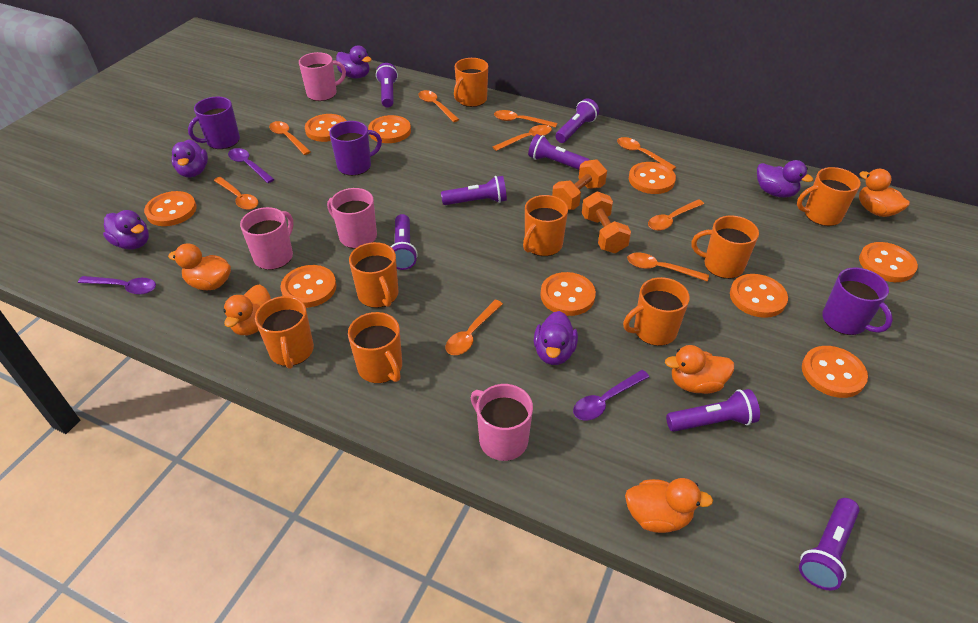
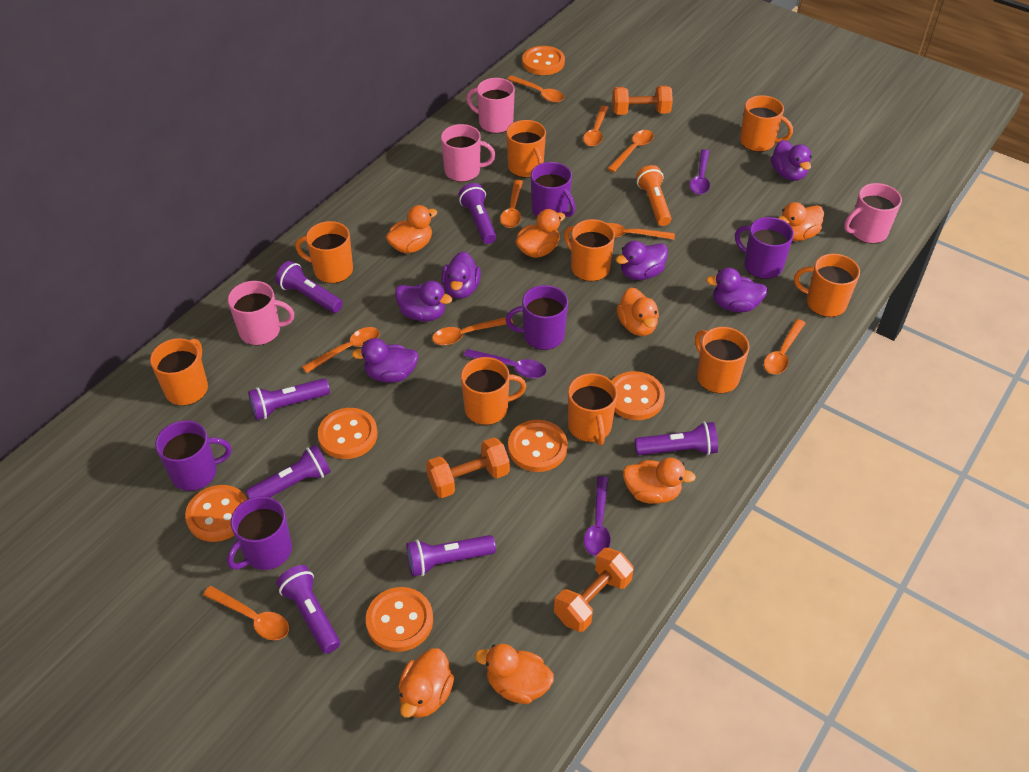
orange button: [144,191,197,226] [280,265,337,308] [305,114,346,142] [368,115,411,143] [540,272,596,316] [629,162,676,194] [730,274,788,318] [802,346,868,398] [859,242,918,282] = 9 -> [185,485,247,542] [318,408,378,459] [366,587,433,652] [508,420,568,472] [522,46,565,75] [612,371,665,420] = 6
orange duck: [168,243,231,290] [223,284,271,335] [625,478,713,533] [665,345,734,394] [859,169,910,217] = 5 -> [386,205,437,253] [399,648,454,718] [475,644,554,704] [515,209,565,258] [617,288,659,336] [623,458,696,504] [778,202,824,241] = 7
orange dumbbell: [552,159,607,210] [582,191,631,253] = 2 -> [426,437,510,498] [554,548,634,632] [612,86,673,115] = 3
orange flashlight: none = 0 -> [636,165,671,226] = 1
orange mug: [255,296,314,369] [348,312,402,383] [349,242,398,308] [454,58,488,107] [523,195,568,256] [623,277,690,346] [692,215,759,279] [797,167,861,226] = 8 -> [150,338,208,406] [295,221,353,283] [461,357,526,425] [506,120,546,178] [564,219,615,281] [568,373,617,445] [695,327,750,393] [740,95,793,152] [794,254,860,317] = 9
purple duck: [103,210,149,250] [172,139,208,177] [336,45,372,79] [534,311,578,365] [757,160,813,197] = 5 -> [352,338,419,383] [395,281,452,321] [441,251,481,299] [615,241,668,280] [706,268,768,312] [771,140,812,181] = 6
purple mug: [188,97,240,149] [329,121,382,176] [822,267,893,335] = 3 -> [155,420,232,491] [227,496,292,570] [506,285,568,350] [531,162,576,217] [735,217,794,279] = 5

